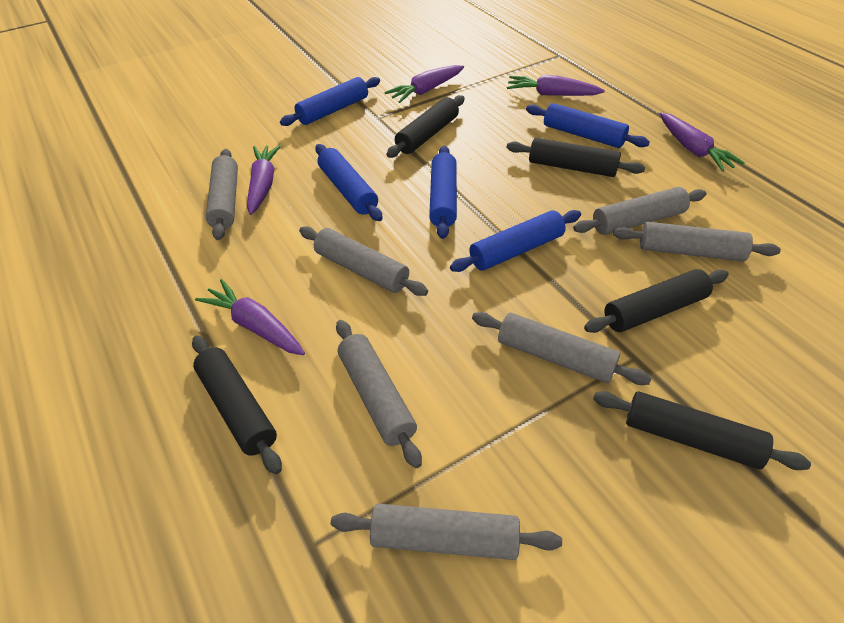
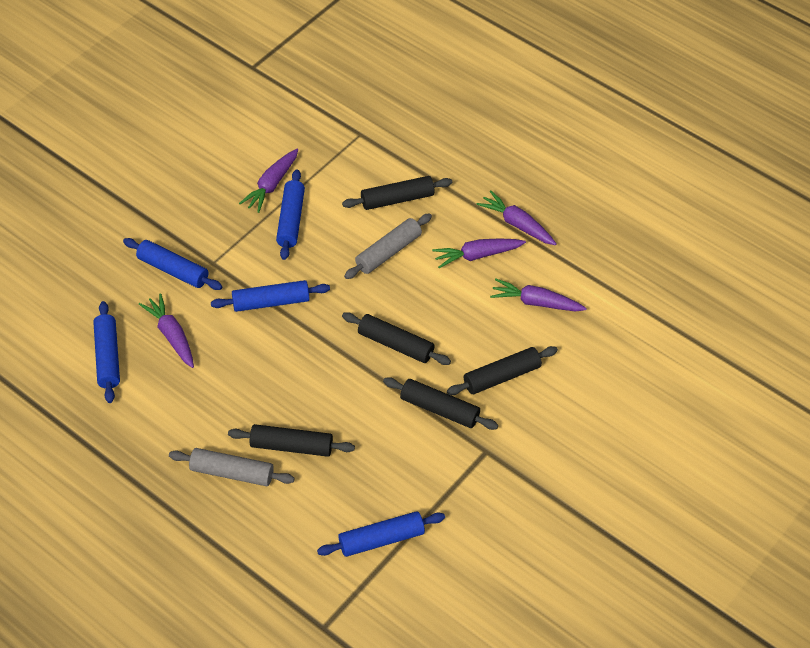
grey rolling pin: [206,149,238,240] [299,226,428,296] [331,504,562,560] [336,320,422,468] [472,312,652,385] [573,187,706,235] [613,222,781,261] = 7 -> [169,448,295,486] [344,213,432,279] = 2

